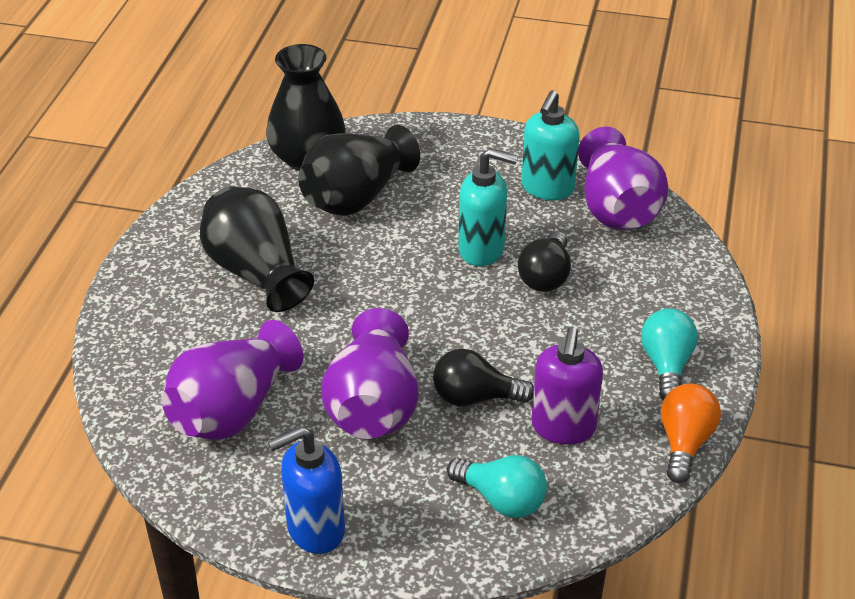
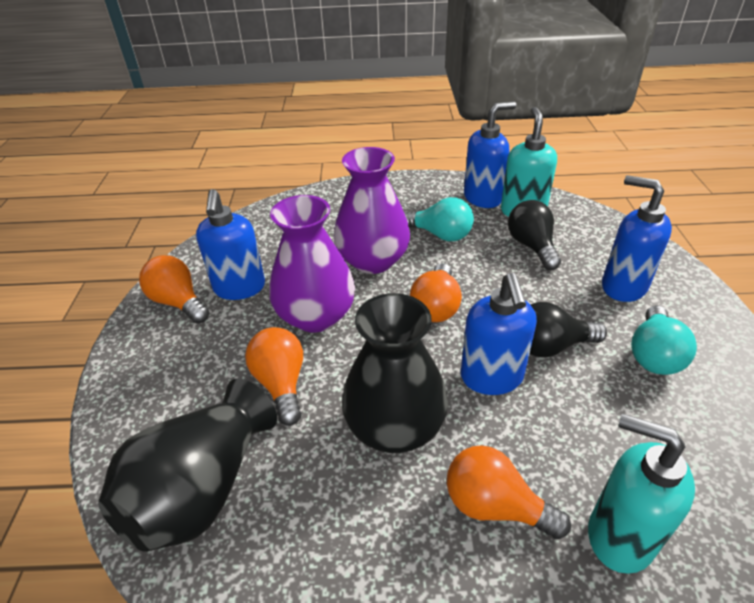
black vase: [200,186,314,312] [266,44,346,171] [298,125,420,216] = 3 -> [98,379,277,552] [342,293,448,453] = 2
blue soap dispenser: [268,426,345,554] = 1 -> [196,189,265,300] [461,273,537,395] [464,102,516,208] [602,175,672,302] = 4
orange light bulb: [661,383,721,483] = 1 -> [139,255,209,324] [245,327,303,426] [410,263,462,322] [447,445,571,539] = 4
purple soap dispenser: [532,327,603,445] = 1 -> none = 0
purple vase: [162,320,303,440] [321,308,419,439] [578,127,668,230] = 3 -> [269,195,355,332] [334,147,410,274] = 2

